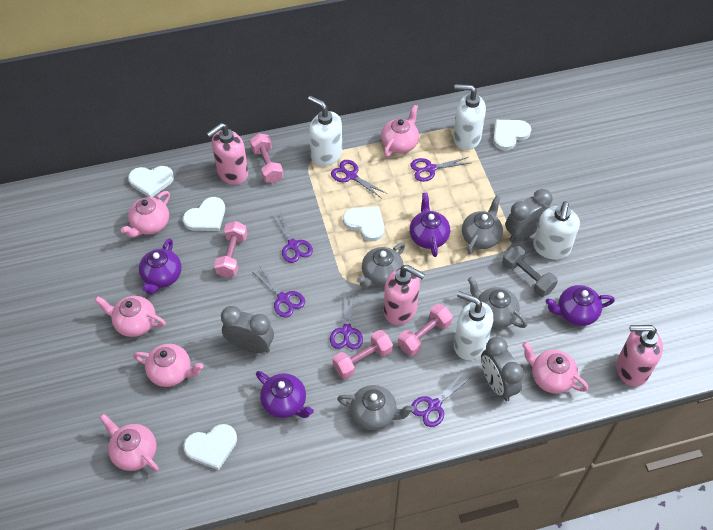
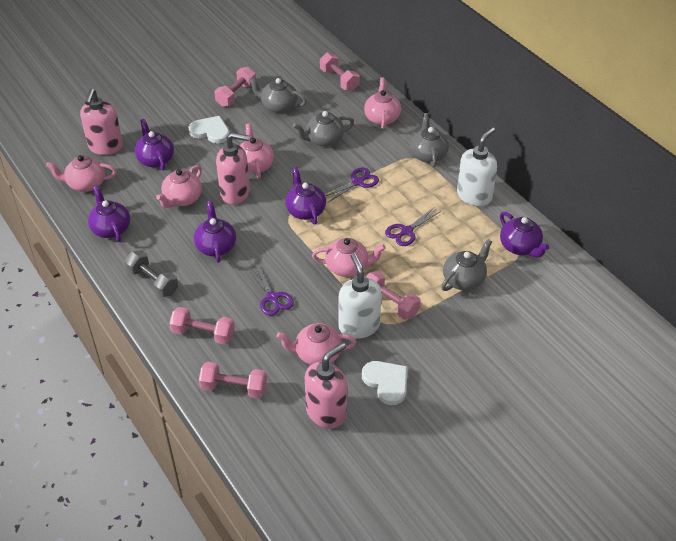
grey clock: [221,306,274,353] [481,337,524,401] [505,189,552,242] = 3 -> none = 0
pink dumbbell: [214,221,247,278] [250,133,283,183] [332,330,393,379] [398,304,453,356] = 4 -> [169,307,235,345] [199,362,267,399] [215,67,256,107] [320,53,359,91] [366,271,421,320] = 5
purple scissors: [254,266,305,318] [272,212,313,263] [330,292,363,350] [331,160,387,198] [410,157,470,182] [411,371,470,427] = 6 -> [249,266,294,316] [325,167,379,202] [385,208,441,246] = 3
purple teapot: [139,238,181,295] [256,371,314,418] [409,193,450,257] [545,285,615,326] = 4 -> [88,186,130,242] [135,119,174,170] [194,201,236,263] [285,167,326,224] [500,212,550,258] = 5
white heart: [128,166,174,197] [183,197,225,231] [184,424,237,470] [343,206,385,241] [493,120,531,150] = 5 -> [189,116,230,143] [362,361,408,405] = 2
white soap dispenser: [308,96,342,166] [453,84,486,150] [454,291,493,360] [533,201,580,260] = 4 -> [339,253,382,339] [457,127,498,206] = 2

